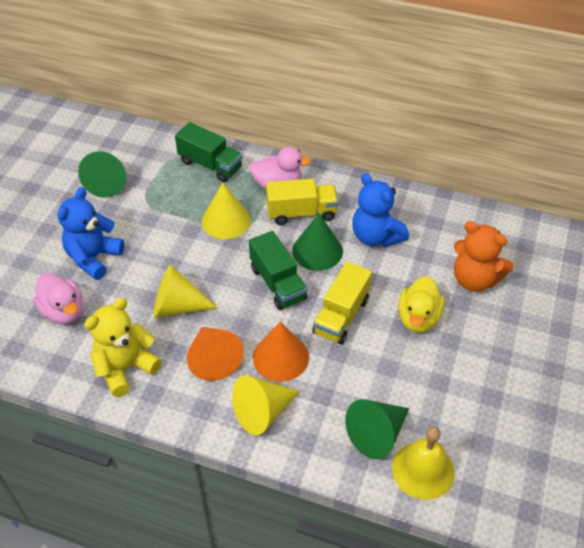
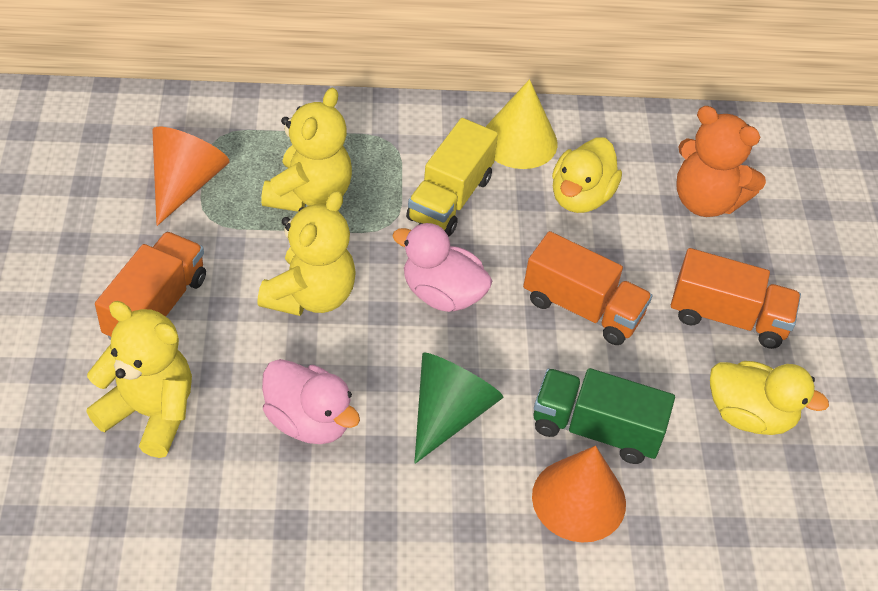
blue teddy bear: [57,187,125,280] [352,173,409,247] = 2 -> none = 0
green cone: [78,151,126,198] [292,213,343,271] [345,399,409,459] = 3 -> [414,353,503,464] = 1
green truck: [175,122,243,182] [249,231,307,310] = 2 -> [534,368,675,464] = 1
orange truck: none = 0 -> [95,232,206,340] [523,231,652,345] [671,248,801,349] = 3
yellow bell: [392,426,455,500] = 1 -> none = 0
yellow cone: [153,265,218,317] [202,183,251,239] [232,375,300,435] = 3 -> [486,79,557,169] = 1
yellow duck: [398,276,445,333] = 1 -> [552,138,622,213] [710,361,829,435] = 2
yellow teddy bear: [84,298,162,397] = 1 -> [86,301,192,458] [257,191,356,316] [261,88,352,212] = 3
yellow truck: [266,178,338,225] [312,262,372,345] = 2 -> [406,118,498,237] = 1

